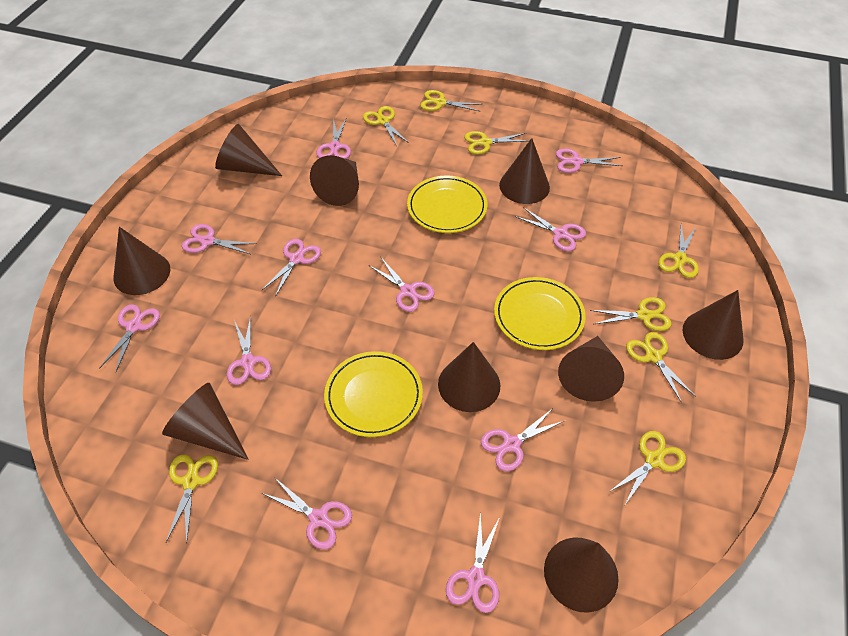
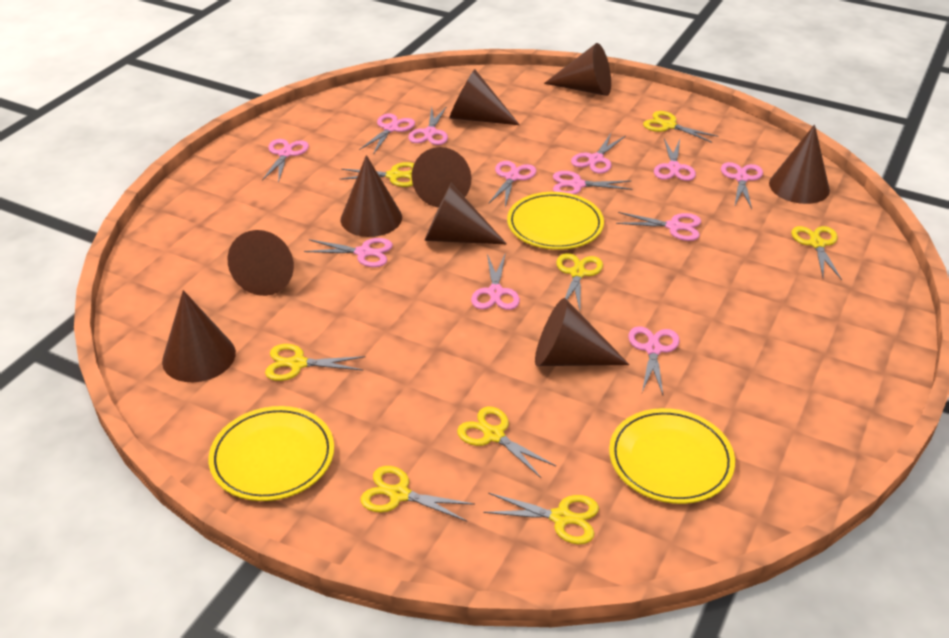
pink scissors: [99,304,160,371] [182,224,257,254] [227,316,271,385] [262,239,321,297] [262,477,352,550] [316,118,351,159] [370,258,435,312] [446,511,500,613] [481,408,564,471] [515,207,586,251] [556,149,622,173] = 11 -> [262,139,309,183] [304,238,393,267] [359,114,415,155] [408,106,448,145] [471,253,520,310] [488,161,536,207] [553,171,633,195] [571,133,626,173] [616,212,701,241] [628,326,679,395] [654,139,696,181] [721,162,763,209] = 12

